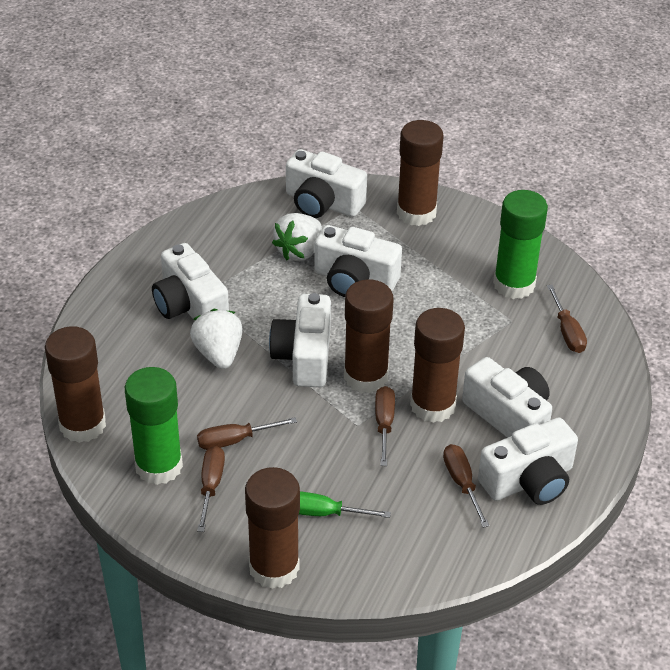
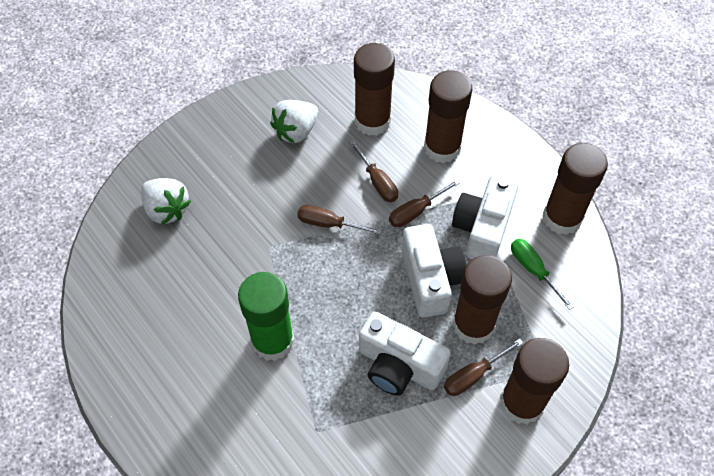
brown screwdriver: [197,417,297,450] [197,446,225,532] [375,386,395,466] [443,444,489,528] [547,285,587,353] = 5 -> [297,205,382,235] [349,140,398,202] [389,179,460,227] [444,338,524,396] = 4
green glue stick: [125,367,183,485] [493,190,548,299] = 2 -> [238,272,294,361] = 1
white camera: [152,243,229,321] [269,293,331,387] [286,149,367,218] [314,225,402,297] [462,357,552,438] [478,418,578,505] = 6 -> [359,312,451,396] [402,224,466,318] [452,175,518,259] = 3

